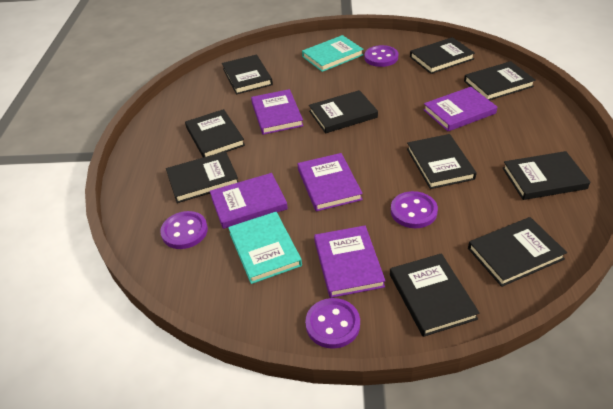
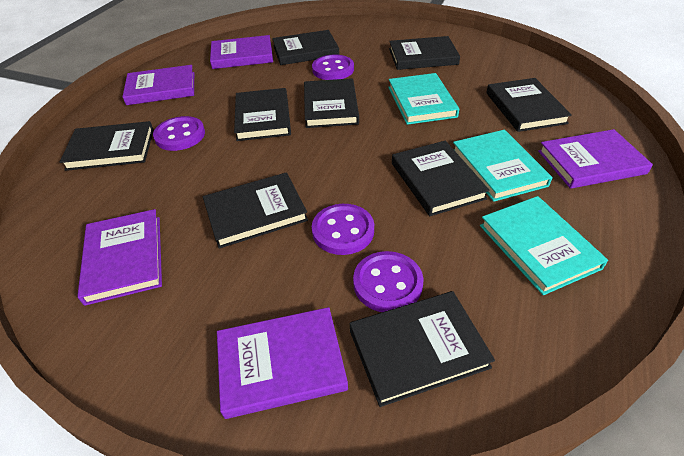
black book: [166,151,238,203] [185,109,245,157] [222,55,273,94] [309,90,378,133] [390,253,480,337] [407,134,477,189] [410,37,475,74] [464,61,536,101] [468,217,567,287] [502,151,590,200] = 10 -> [60,121,154,171] [203,172,308,249] [234,88,291,141] [272,30,339,65] [304,78,359,128] [350,291,495,407] [389,36,460,70] [392,141,490,216] [486,78,572,132] = 9
turquoise book: [228,212,302,284] [302,35,363,72] = 2 -> [388,73,459,125] [453,130,553,202] [480,196,608,295] = 3

